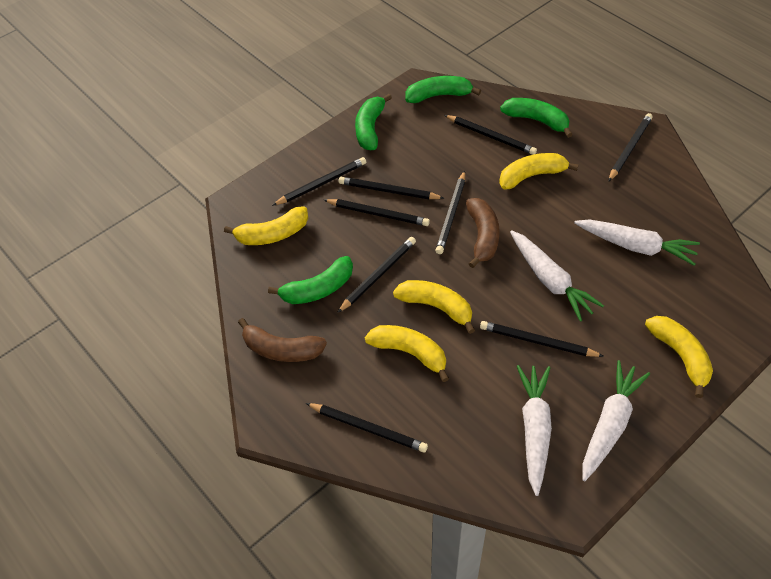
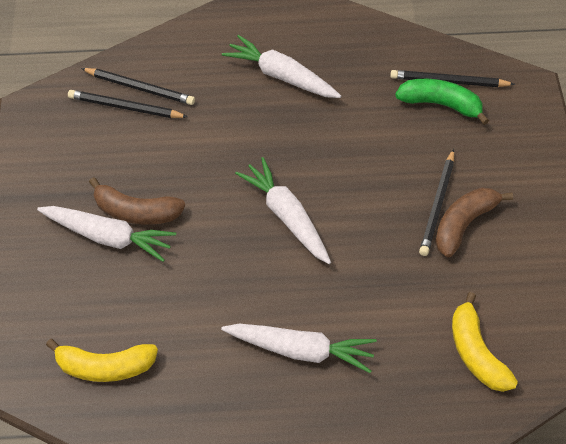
black pencil: [272,157,366,206] [306,403,428,453] [324,199,430,226] [337,237,416,313] [338,177,444,199] [435,171,465,254] [444,115,537,155] [480,321,604,357] [608,113,653,182] = 9 -> [68,90,188,118] [81,68,195,105] [390,70,515,87] [419,149,454,256] = 4
green banana: [268,256,353,304] [355,94,392,150] [405,76,481,103] [500,98,573,138] = 4 -> [395,79,489,125] = 1
yellow banana: [224,206,308,245] [365,325,449,382] [393,280,475,334] [499,153,578,190] [645,316,713,398] = 5 -> [46,339,158,382] [452,292,518,392] = 2

